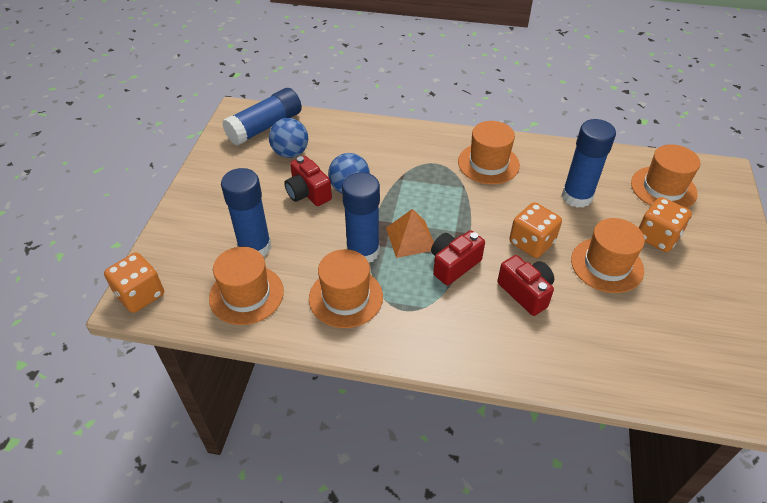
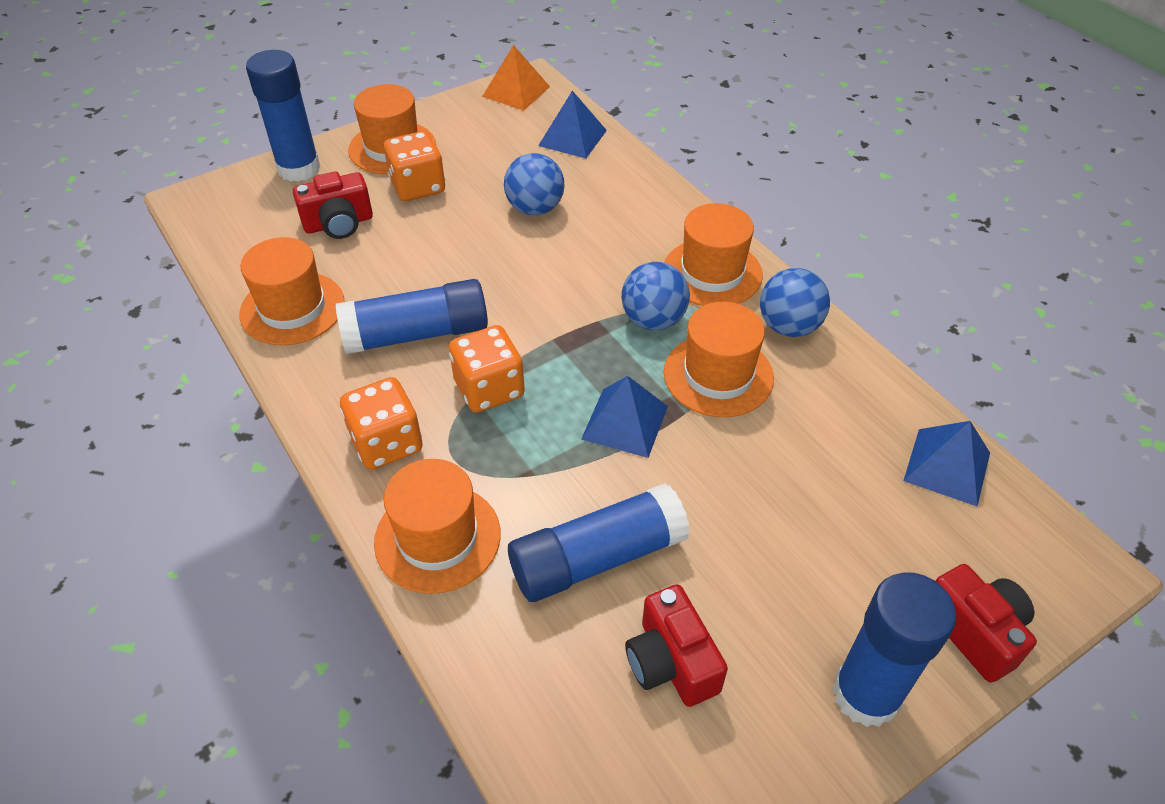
blue ball: [269,118,308,158] [328,153,370,193] = 2 -> [504,153,565,215] [621,262,690,330] [760,268,830,337] = 3
blue pyramid: none = 0 -> [538,91,607,158] [581,376,668,458] [903,421,990,507] = 3

